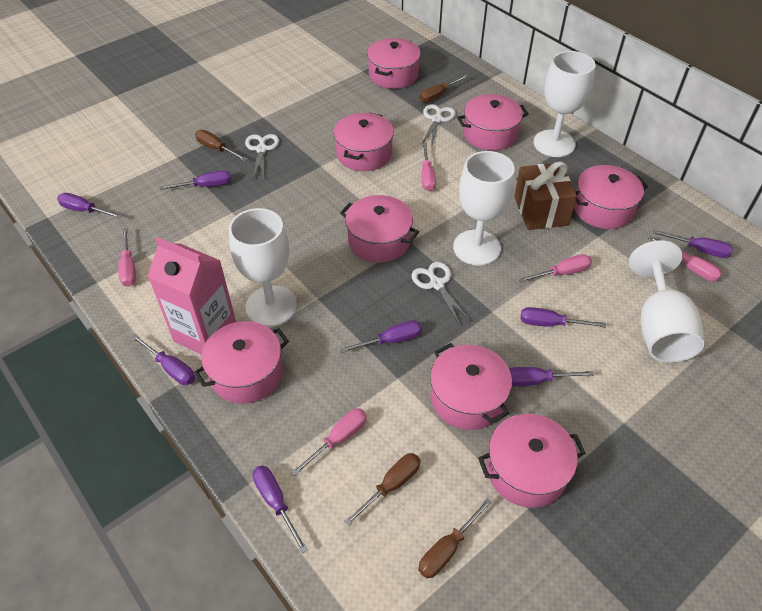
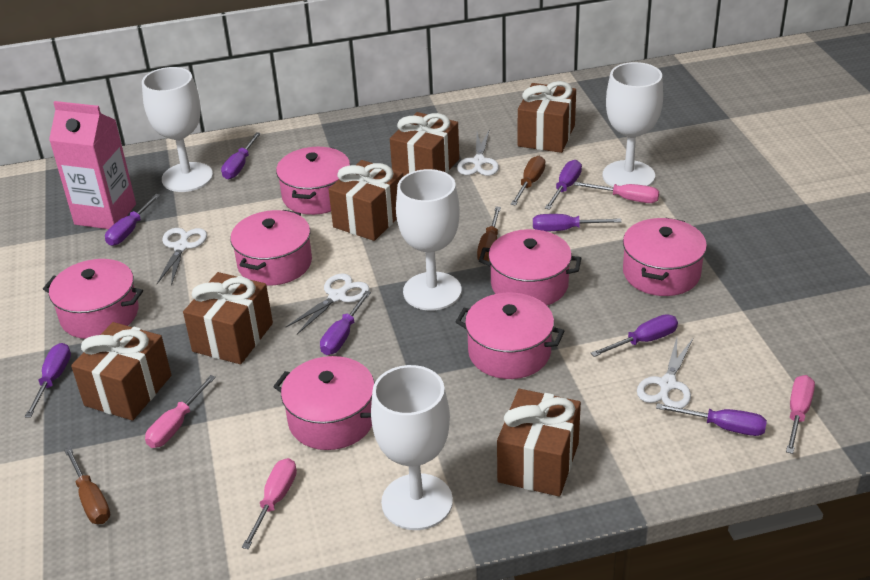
brown gift: [514,162,577,230] = 1 -> [71,322,171,421] [183,272,273,364] [329,160,403,241] [390,112,459,176] [497,389,581,497] [518,81,576,153] = 6
brown screwdriver: [195,130,247,161] [344,453,421,526] [418,498,492,578] [419,75,468,103] = 4 -> [64,447,110,524] [477,207,501,261] [511,156,545,206] = 3
pink pot: [194,321,289,404] [334,112,394,171] [340,195,419,263] [367,38,421,89] [430,343,512,430] [457,94,529,151] [478,414,586,508] [574,165,648,229] = 8 -> [43,259,143,339] [230,210,312,286] [273,356,375,450] [276,147,350,215] [456,293,564,379] [479,229,581,306] [623,217,707,296] = 7
pink screwdriver: [118,228,136,287] [292,408,367,476] [421,143,436,191] [519,254,592,282] [648,236,722,282] = 5 -> [145,375,216,448] [242,458,297,549] [574,182,659,203] [786,375,815,454] = 4
white scissors: [245,134,279,179] [412,262,471,325] [421,104,456,148] = 3 -> [157,228,207,286] [285,273,369,334] [457,131,499,176] [637,338,693,408] = 4

